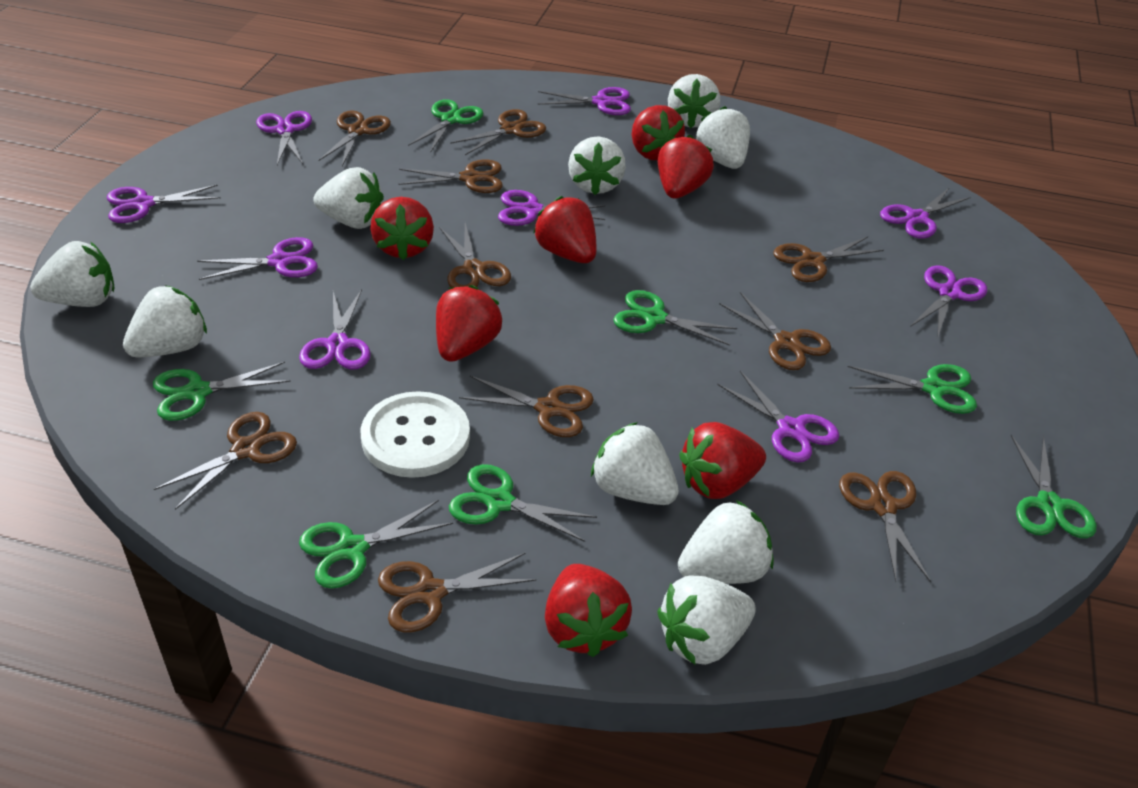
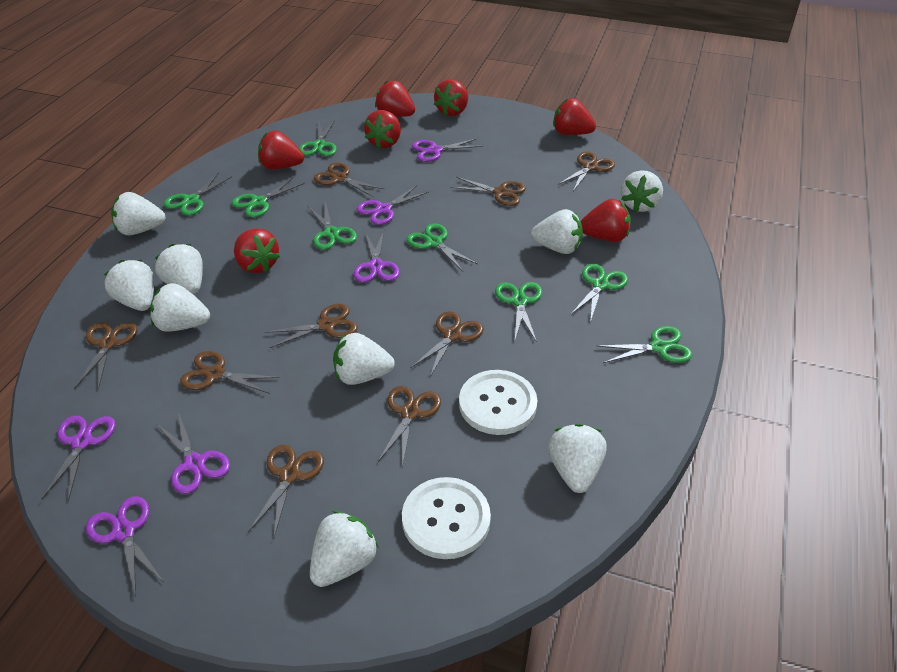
brown scissors: [154,412,297,510] [318,110,391,166] [378,552,537,632] [398,159,503,193] [439,223,511,288] [450,109,546,155] [459,376,594,437] [719,292,831,370] [773,237,884,282] [839,471,931,583] = 10 -> [75,322,137,390] [180,351,279,394] [248,445,324,537] [265,304,358,348] [314,163,384,197] [378,386,441,468] [410,311,484,377] [450,177,526,206] [558,151,615,191] = 9
green scissors: [153,362,291,421] [299,500,453,588] [408,99,483,153] [449,464,597,542] [613,290,737,346] [847,364,977,414] [1011,435,1096,538] = 7 -> [164,172,232,216] [232,177,305,218] [299,120,337,156] [308,202,357,250] [407,223,478,271] [495,282,542,342] [570,264,628,322] [598,326,693,363] = 8
purple scissors: [107,184,221,223] [197,237,318,280] [256,111,312,165] [299,289,371,369] [498,190,605,226] [538,87,631,115] [717,371,839,462] [880,187,971,239] [910,265,987,339] = 9 -> [42,416,116,501] [86,496,164,597] [156,412,230,494] [354,231,400,283] [357,185,429,225] [412,138,483,162] = 6
white button: [361,391,470,478] = 1 -> [402,477,491,559] [459,370,537,435] = 2

